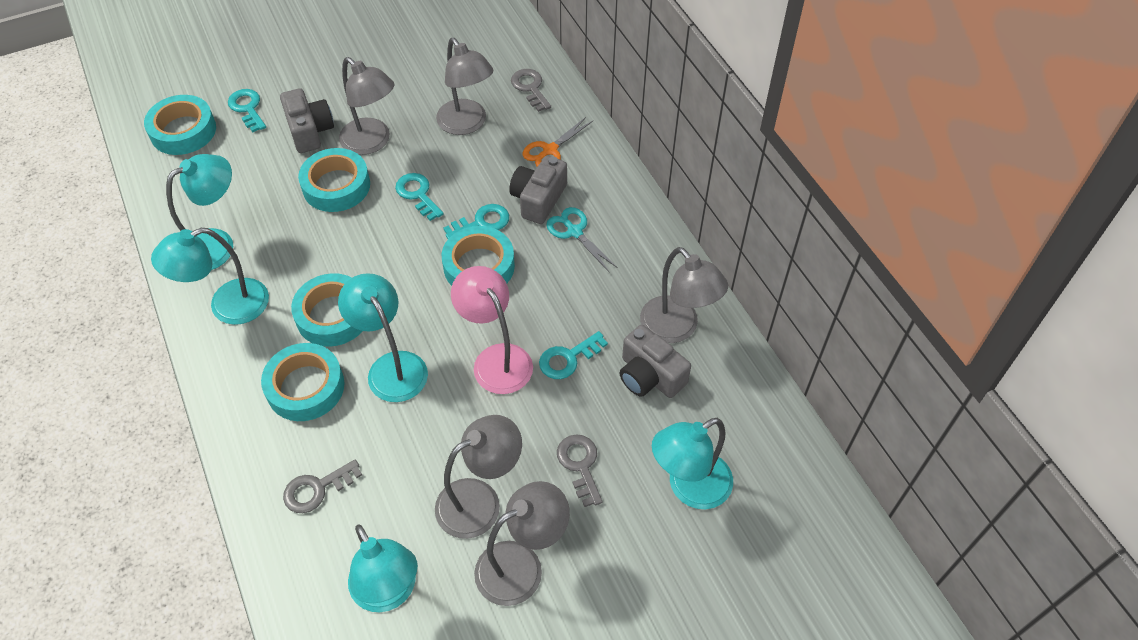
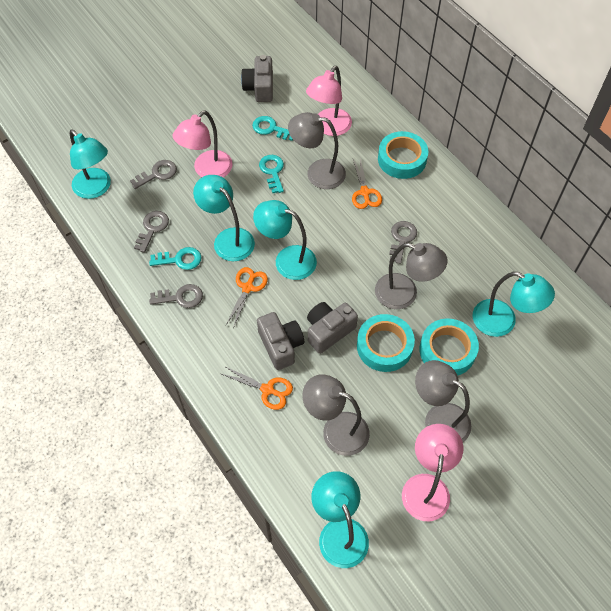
grey key: [283,459,362,513] [511,69,551,112] [557,434,603,507] = 3 -> [130,160,177,189] [134,211,169,253] [149,284,203,308] [389,221,417,264] = 4
grey lamp: [339,57,395,155] [435,415,522,539] [436,38,493,135] [474,481,570,606] [640,247,728,343] = 5 -> [288,112,346,189] [302,374,370,456] [375,243,448,309] [415,360,471,442] = 4
orange scissors: [523,117,593,167] = 1 -> [222,366,293,410] [226,267,268,328] [352,159,382,209] = 3
pink lamp: [451,266,533,394] = 1 -> [173,110,233,177] [306,66,352,136] [402,424,463,521] = 3
turquoise key: [228,89,266,132] [395,173,444,221] [443,204,509,239] [539,331,608,379] = 4 -> [149,247,201,270] [252,116,293,141] [259,155,284,193] = 3
turquoise scissors: [546,207,618,272] = 1 -> none = 0
turquoise tape: [144,95,216,155] [261,343,345,421] [291,273,362,347] [298,148,370,212] [442,226,515,286] = 5 -> [357,314,415,372] [378,131,428,179] [419,318,479,376] = 3

